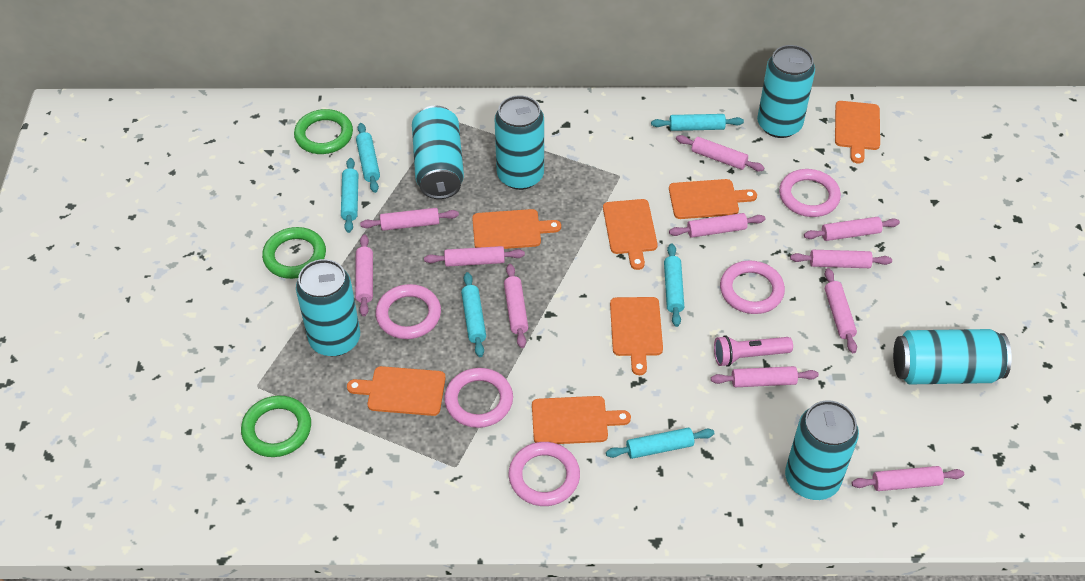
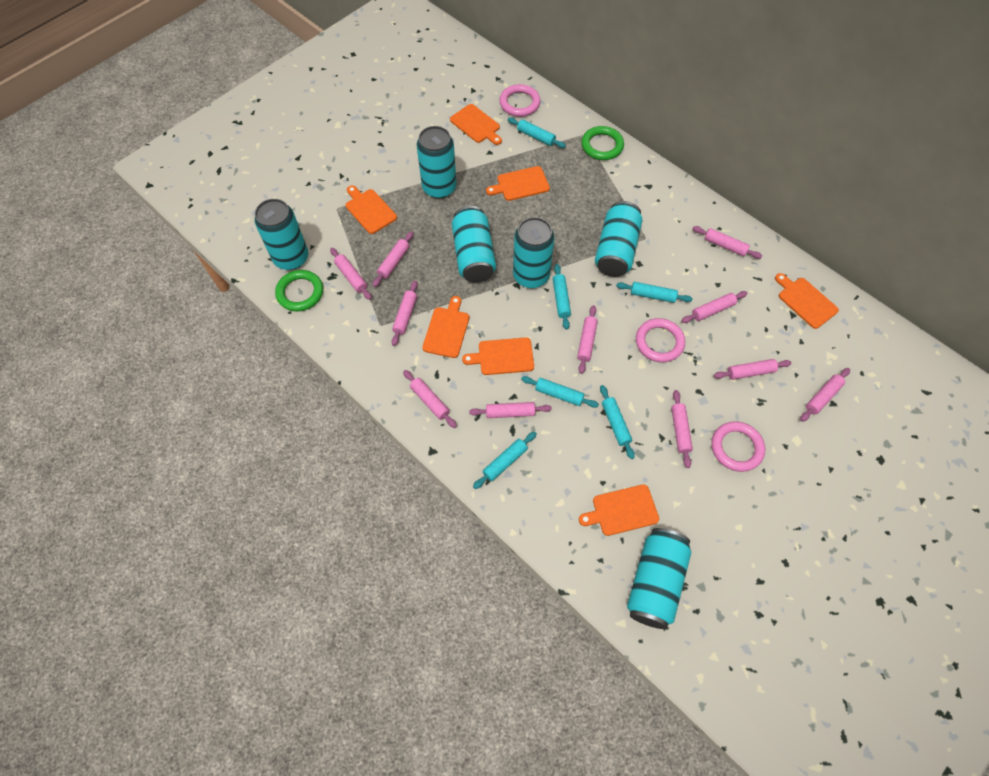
green ring: [241,395,311,457] [262,227,326,279] [294,109,353,154] = 3 -> [275,270,323,311] [581,126,624,160] = 2
pink flashlight: [714,335,793,367] = 1 -> none = 0
pink ring: [376,284,441,339] [444,368,513,428] [509,442,580,506] [720,260,785,314] [779,169,841,217] = 5 -> [499,84,541,117] [636,318,685,363] [711,421,765,472] = 3

